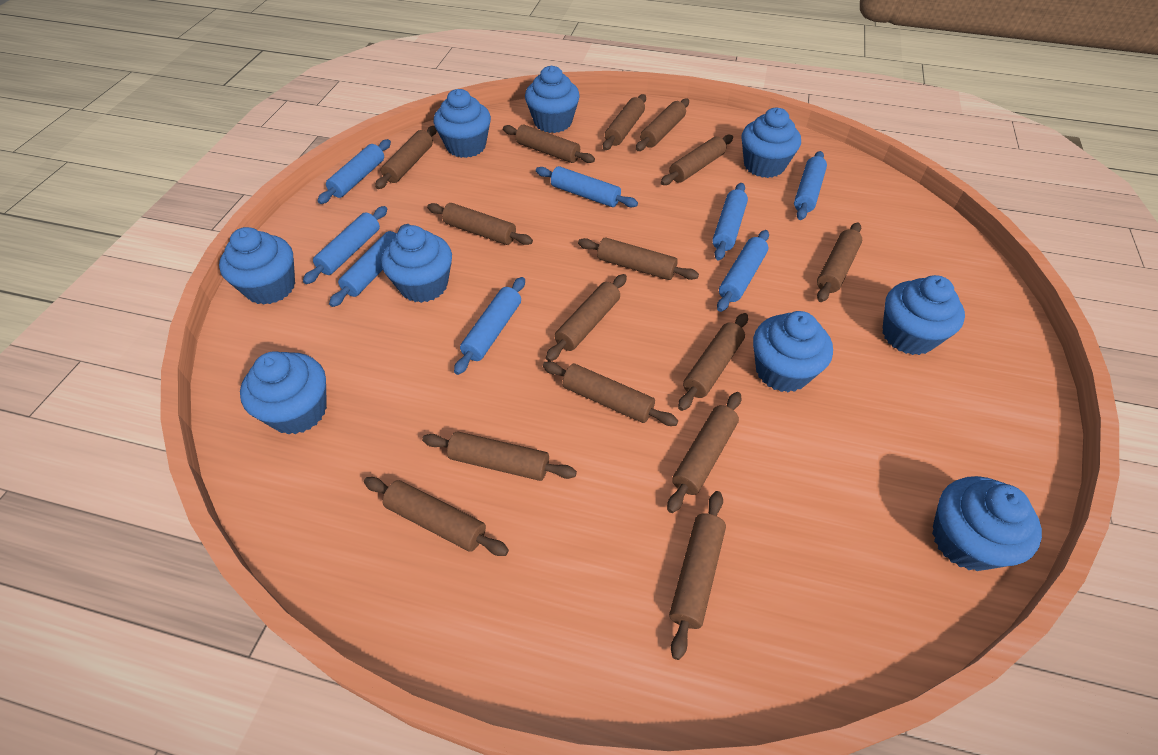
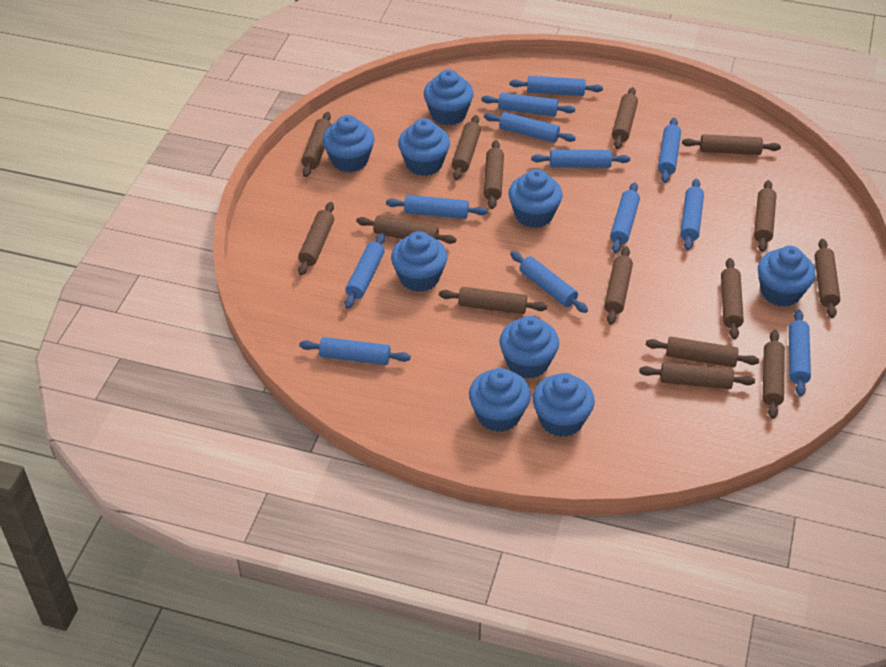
blue rolling pin: [303,206,387,284] [318,139,391,204] [329,224,410,307] [454,277,525,375] [536,166,638,207] [712,183,748,260] [717,230,769,312] [794,151,827,220] = 8 -> [299,337,411,365] [345,233,385,309] [386,195,488,219] [481,93,575,116] [484,112,576,143] [510,76,603,96] [510,251,588,313] [531,150,630,168] [610,182,640,253] [658,118,681,183] [680,179,704,250] [789,310,811,396] = 12

